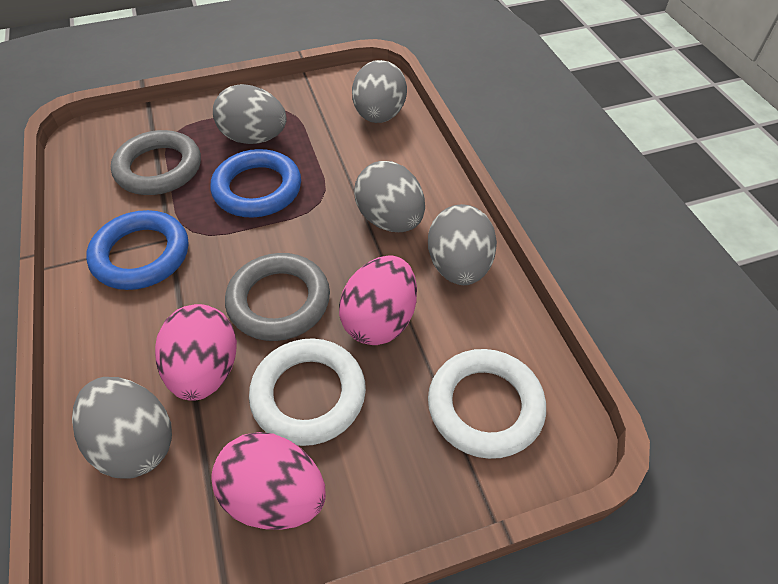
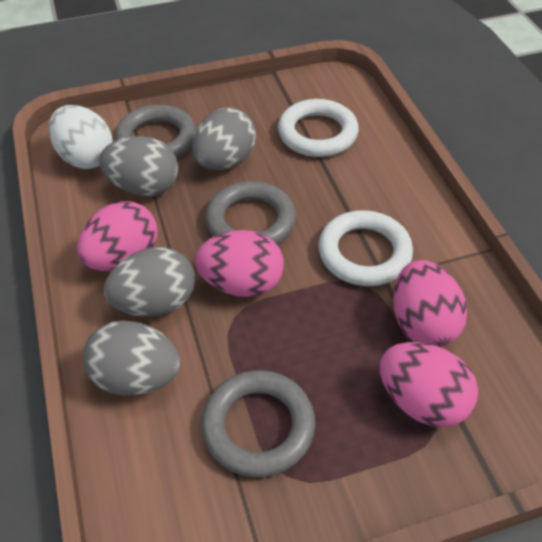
blue ring: [86,210,188,290] [210,149,301,218] = 2 -> none = 0
grey egg: [72,377,172,479] [213,84,287,144] [352,60,407,123] [354,161,425,232] [428,204,497,285] = 5 -> [83,320,180,396] [99,136,178,196] [104,247,195,317] [192,108,256,170] = 4
grey ring: [111,130,201,195] [225,253,330,341] = 2 -> [115,105,196,158] [201,370,316,478] [205,181,296,245] = 3
pink egg: [155,304,237,401] [211,432,326,530] [339,255,417,345] = 3 -> [77,201,158,271] [195,230,284,297] [380,342,478,428] [393,260,467,347] = 4
white egg: none = 0 -> [49,105,113,169] = 1

